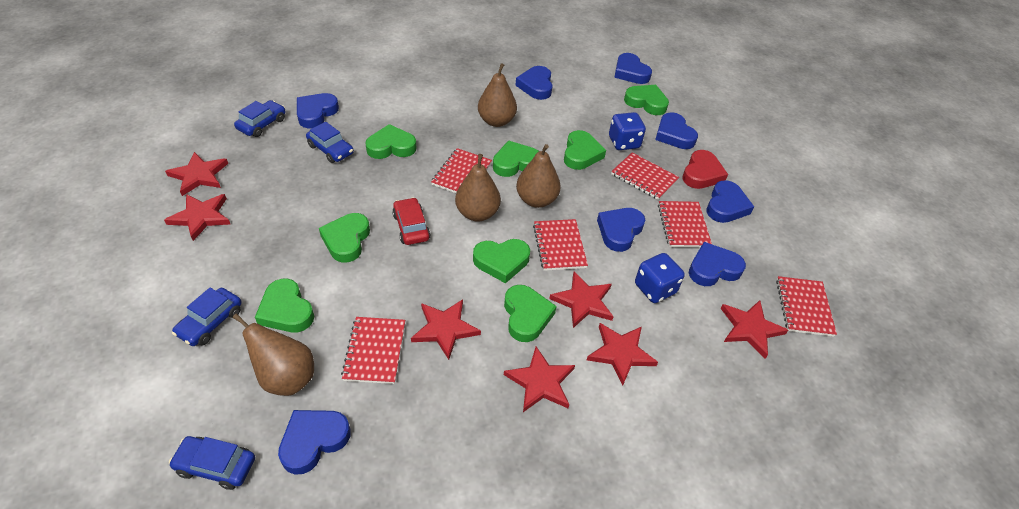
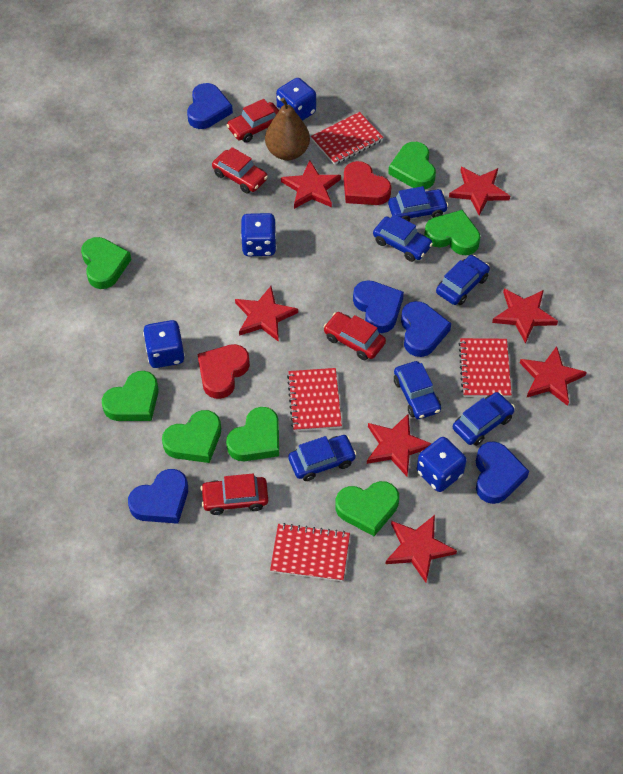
blue car: [169,436,255,490] [172,287,242,346] [234,100,286,137] [306,122,354,163] = 4 -> [288,435,357,481] [373,214,433,262] [388,186,448,222] [394,361,441,419] [436,255,490,305] [453,392,515,446] = 6
blue dice: [609,112,646,150] [635,253,685,303] = 2 -> [143,320,185,368] [241,213,277,256] [276,78,316,121] [417,437,467,492] = 4
blue heart: [278,410,351,475] [297,93,339,128] [515,66,553,100] [597,208,645,252] [614,53,652,84] [655,112,698,149] [689,242,746,286] [707,180,754,223] = 8 -> [128,469,188,524] [187,83,233,129] [353,280,404,333] [401,301,451,357] [476,441,529,504] = 5
brown pear: [233,314,314,396] [455,154,501,222] [478,63,517,127] [516,144,561,208] = 4 -> [265,98,310,160] = 1
green heart: [255,279,314,332] [319,213,370,263] [365,124,417,159] [473,239,530,283] [493,141,539,177] [504,285,557,342] [564,130,606,170] [624,85,669,115] = 8 -> [81,237,131,289] [102,371,159,421] [162,410,221,463] [226,407,279,461] [335,481,399,536] [388,142,436,189] [424,210,480,255] = 7
red car: [392,197,431,245] = 1 -> [200,474,268,515] [212,147,268,193] [227,99,279,143] [323,312,386,360] = 4
red heart: [682,150,728,189] = 1 -> [197,344,250,399] [344,161,391,205] = 2
red notebook: [341,317,405,384] [431,148,492,193] [533,219,588,271] [611,153,679,200] [658,201,712,248] [776,276,837,337] = 6 -> [270,523,350,581] [287,368,342,431] [311,112,384,165] [459,338,512,397] = 4

